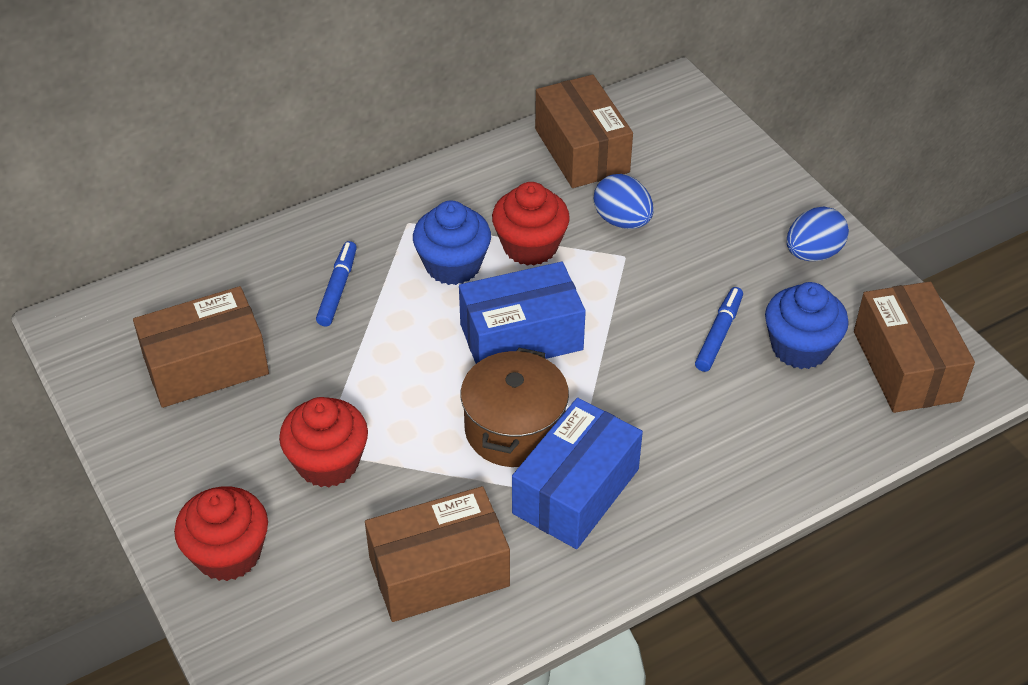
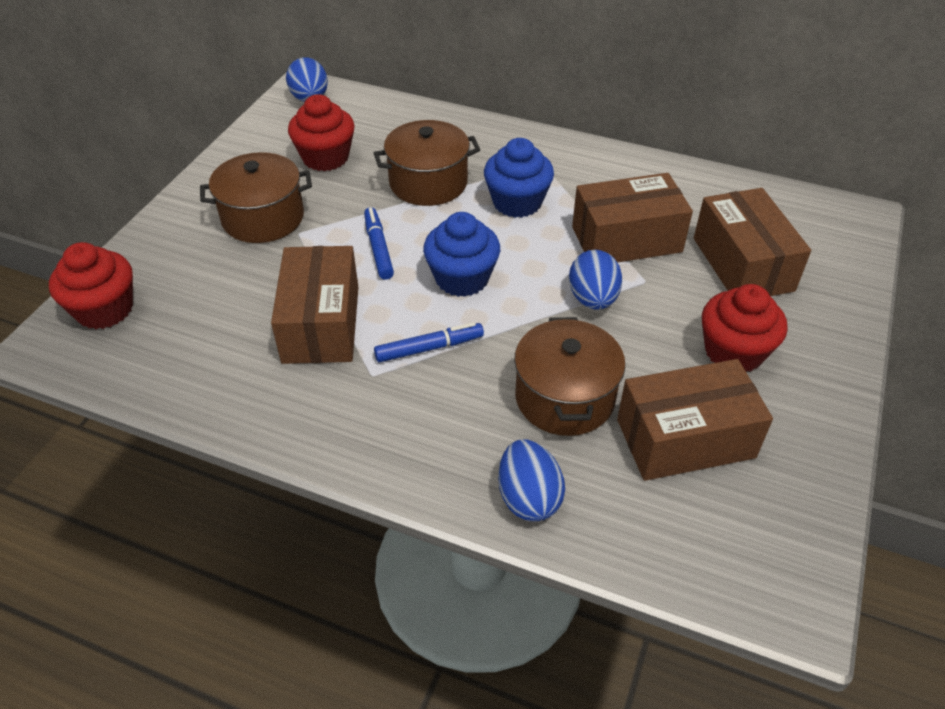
blue box: [459,261,586,364] [512,398,643,549] = 2 -> none = 0
blue egg: [594,174,653,229] [787,206,849,261] = 2 -> [286,57,328,102] [498,439,565,521] [569,250,622,310] = 3
brown pot: [461,348,569,467] = 1 -> [200,152,312,243] [374,120,480,206] [514,317,625,436] = 3

